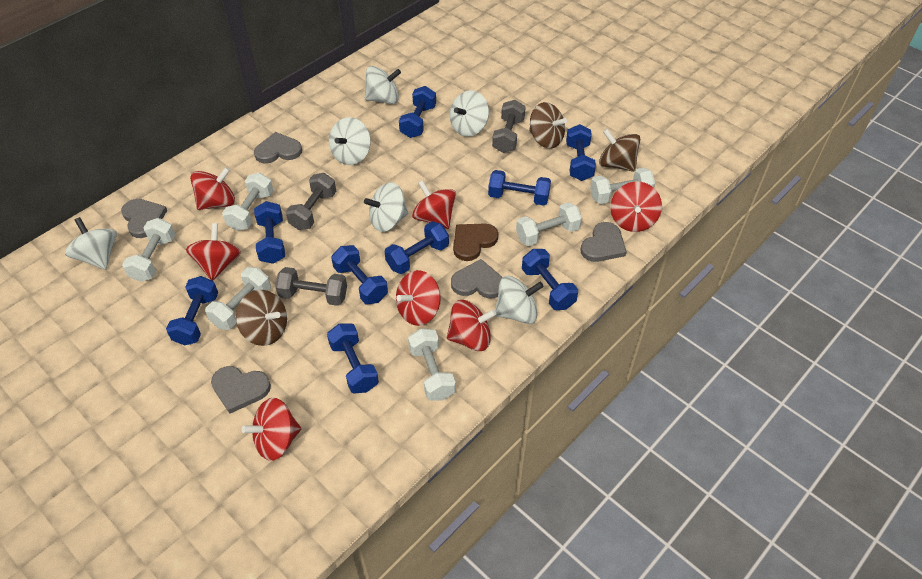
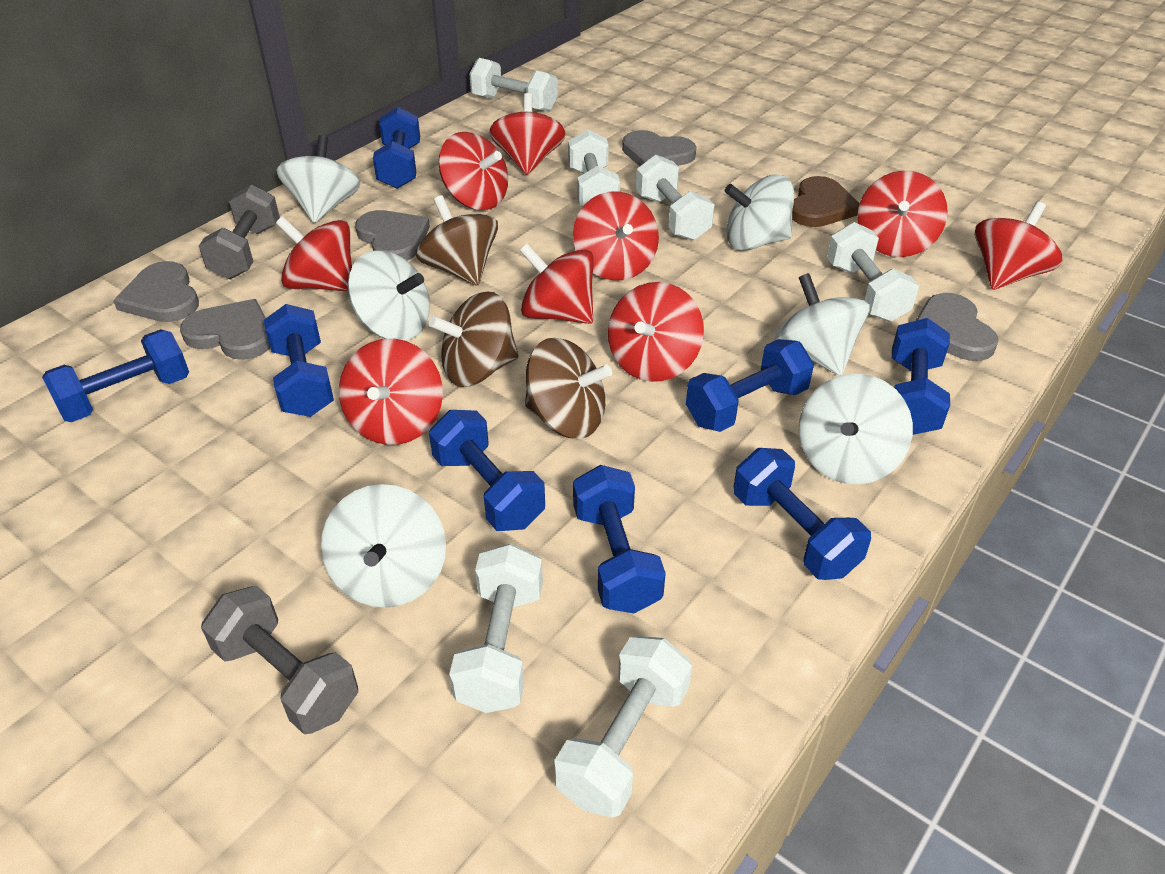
blue dumbbell: [166,276,218,345] [254,201,285,264] [327,323,379,394] [331,245,388,304] [385,221,449,274] [399,86,436,138] [488,170,551,205] [522,249,578,310] [566,124,596,181] = 9 -> [42,329,189,422] [264,304,334,417] [373,107,420,189] [429,410,545,531] [573,465,666,613] [686,339,814,432] [733,448,871,580] [891,318,950,435] = 8
grey dumbbell: [275,267,347,306] [286,173,336,230] [492,100,526,153] = 3 -> [199,184,280,279] [201,586,358,734] = 2
red spinning top: [186,223,241,281] [190,167,235,210] [241,398,301,461] [396,270,441,326] [412,180,456,229] [447,300,497,351] [610,182,662,232] = 7 -> [276,216,352,292] [339,338,443,445] [438,132,508,210] [489,93,566,175] [519,243,594,324] [573,191,659,281] [608,282,704,382] [857,171,948,257] [975,202,1062,290] = 9

